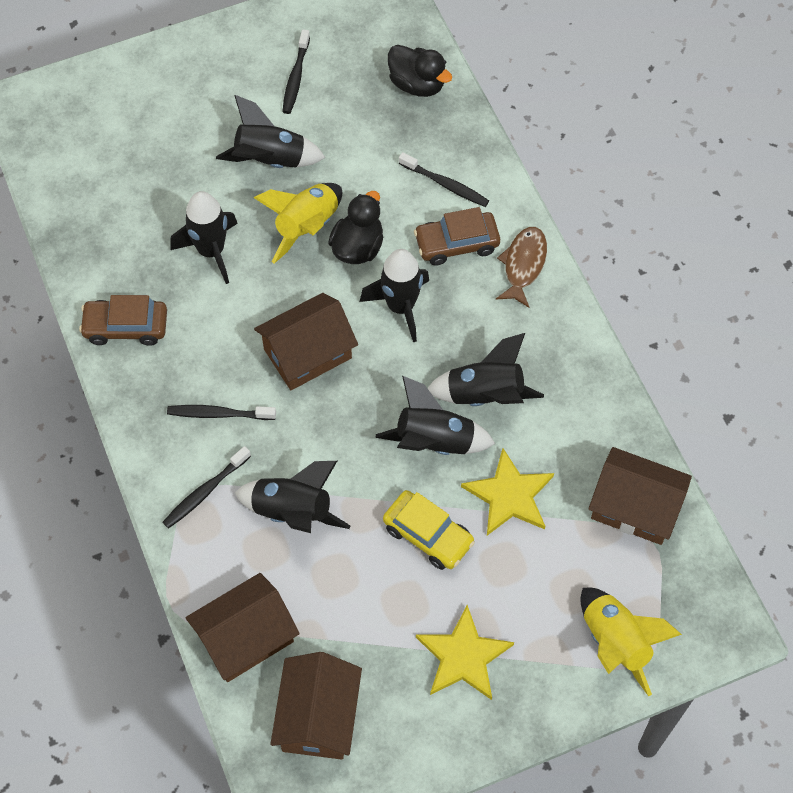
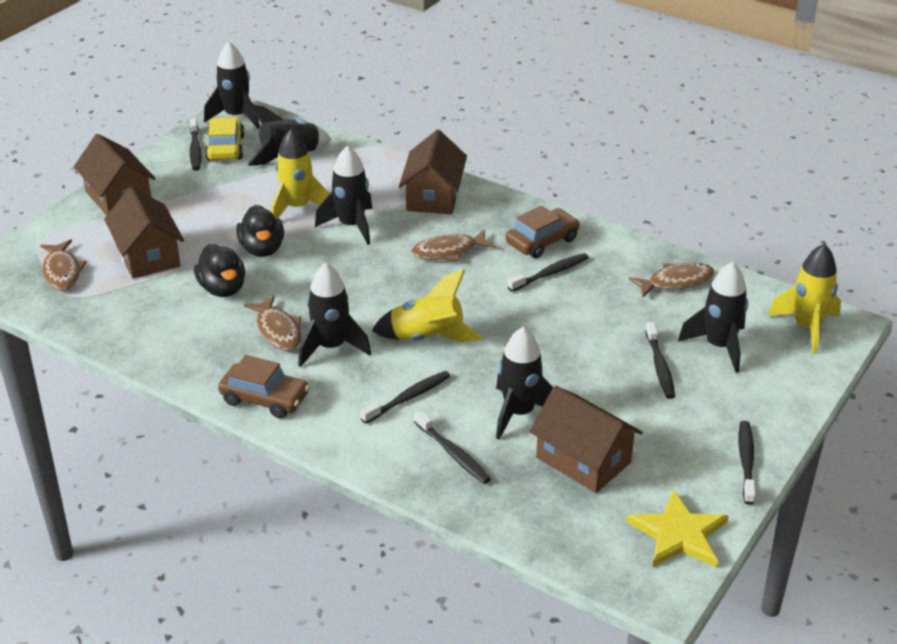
black toothbrush: [163,446,251,528] [167,405,276,420] [282,29,310,114] [399,152,489,207] = 4 -> [190,118,201,171] [361,371,450,424] [414,410,491,484] [508,253,589,292] [645,322,675,399] [739,421,756,505] = 6
brown fish: [496,227,547,308] = 1 -> [40,239,87,291] [244,295,302,351] [411,229,496,261] [629,263,715,297] = 4
yellow rocket: [254,183,342,264] [580,588,682,697] = 2 -> [271,128,329,219] [372,269,483,342] [768,243,841,354] = 3
yellow star: [416,605,514,700] [461,448,554,535] = 2 -> [627,489,729,567] = 1

